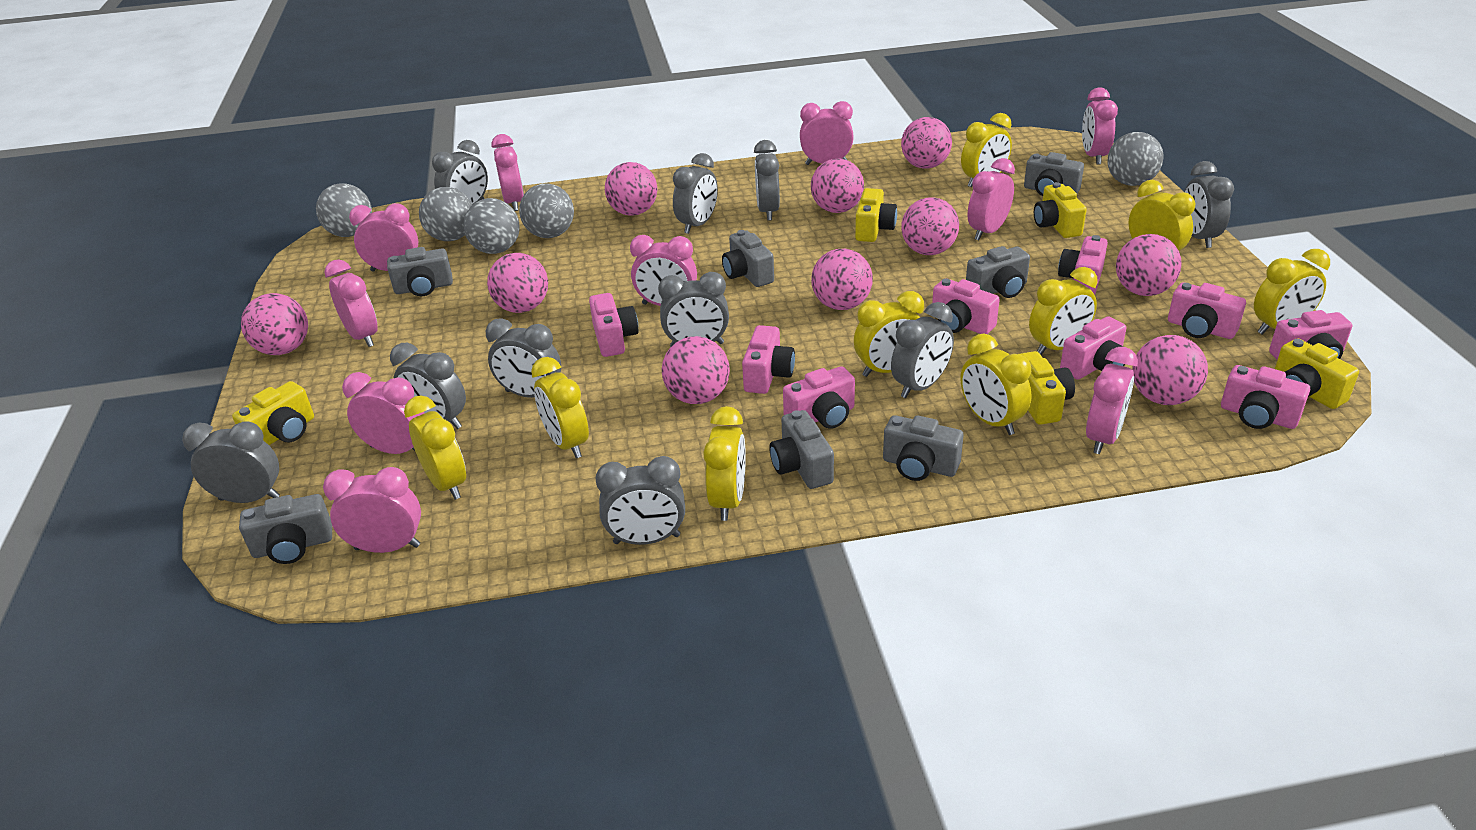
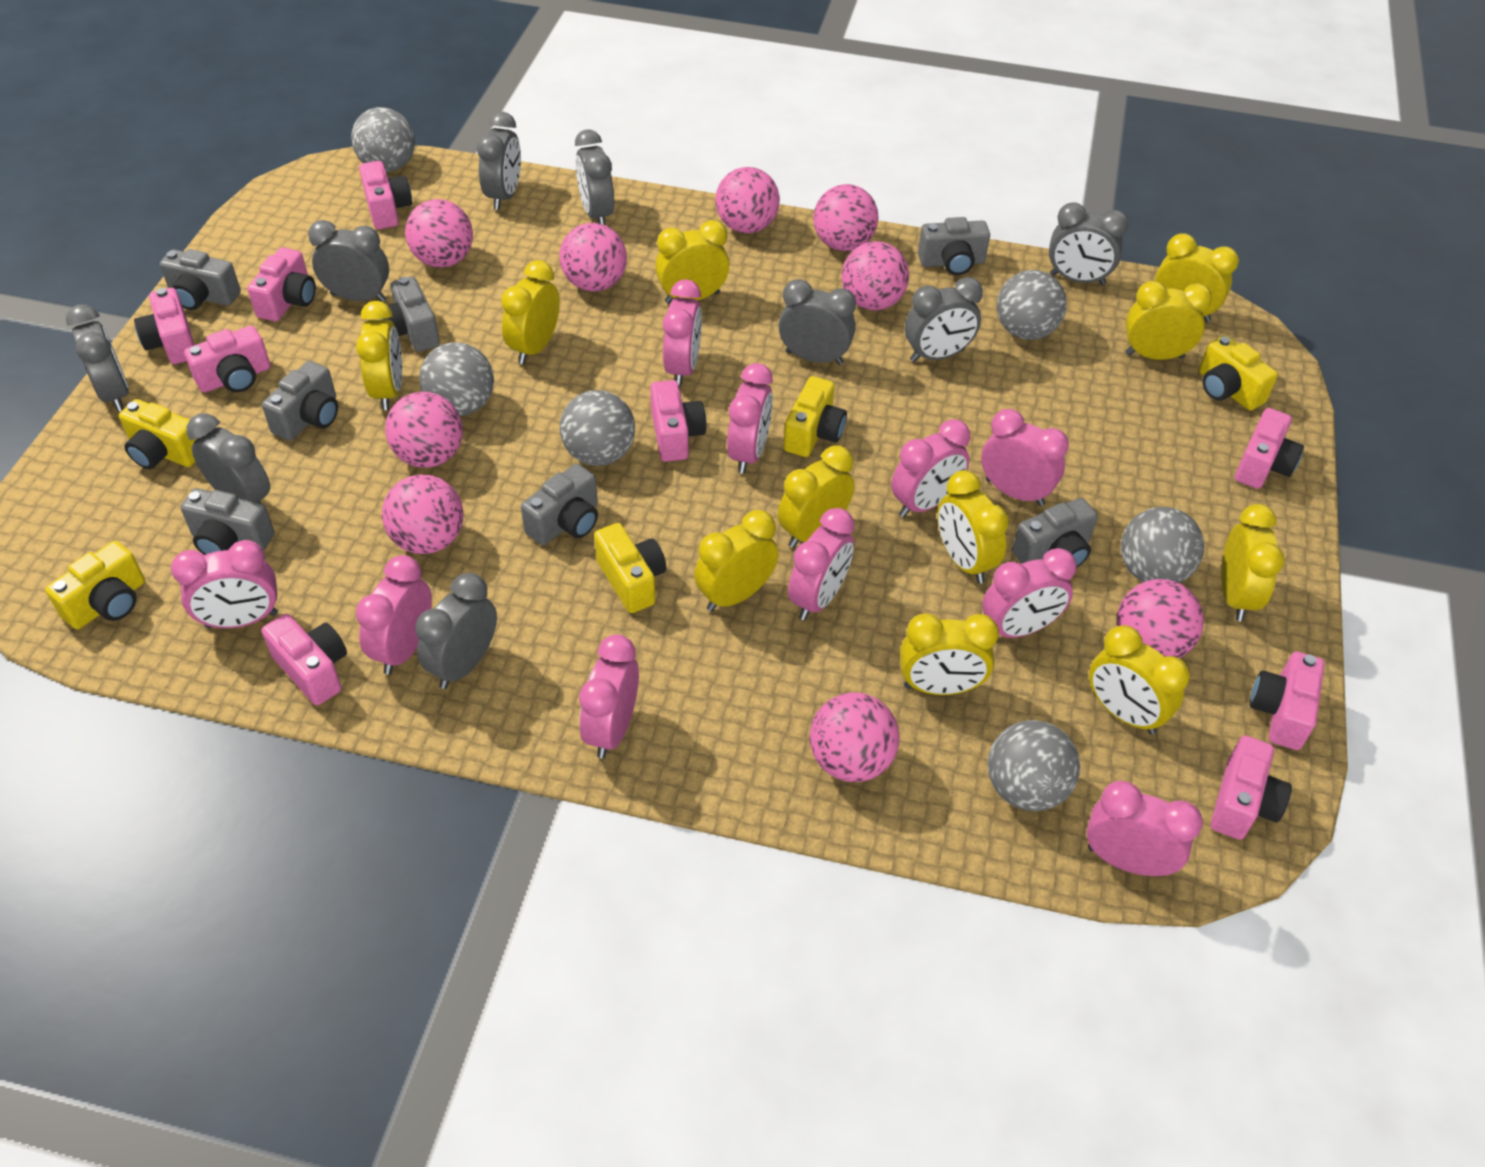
grey ball: [316,183,372,237] [419,187,472,241] [463,198,520,254] [519,183,574,238] [1108,132,1164,186] = 5 -> [351,107,415,172] [419,342,494,416] [560,390,635,466] [988,720,1080,811] [997,270,1067,340] [1121,507,1204,583] = 6
grey clock: [182,421,280,503] [390,343,466,429] [432,140,488,205] [486,318,561,398] [595,456,685,545] [658,272,729,347] [673,153,718,234] [754,140,780,221] [891,302,954,398] [1184,161,1234,248] = 10 -> [66,304,129,412] [187,413,270,503] [308,220,389,302] [415,573,497,689] [477,112,521,210] [575,129,614,225] [779,279,856,365] [905,277,983,362] [1049,202,1129,285] = 9
pink ball: [241,293,308,355] [487,253,548,313] [605,162,657,216] [662,336,730,404] [811,158,864,213] [811,249,873,310] [901,117,952,168] [901,198,959,255] [1116,234,1182,296] [1132,335,1208,405] = 10 -> [382,474,464,554] [385,392,463,468] [405,199,473,268] [559,223,627,292] [716,167,780,233] [810,692,899,782] [813,184,878,251] [842,241,909,310] [1117,579,1204,658] = 9
yellow clock: [404,396,466,500] [531,357,589,458] [703,406,746,521] [854,291,924,377] [961,113,1012,187] [961,334,1032,435] [1029,267,1098,355] [1129,180,1195,251] [1254,249,1330,334] = 9 -> [356,301,402,410] [501,260,560,364] [655,220,729,304] [694,510,779,611] [778,445,854,548] [900,614,999,695] [937,470,1009,583] [1089,625,1190,735] [1125,281,1212,360] [1155,234,1239,322] [1221,504,1285,621] = 11

